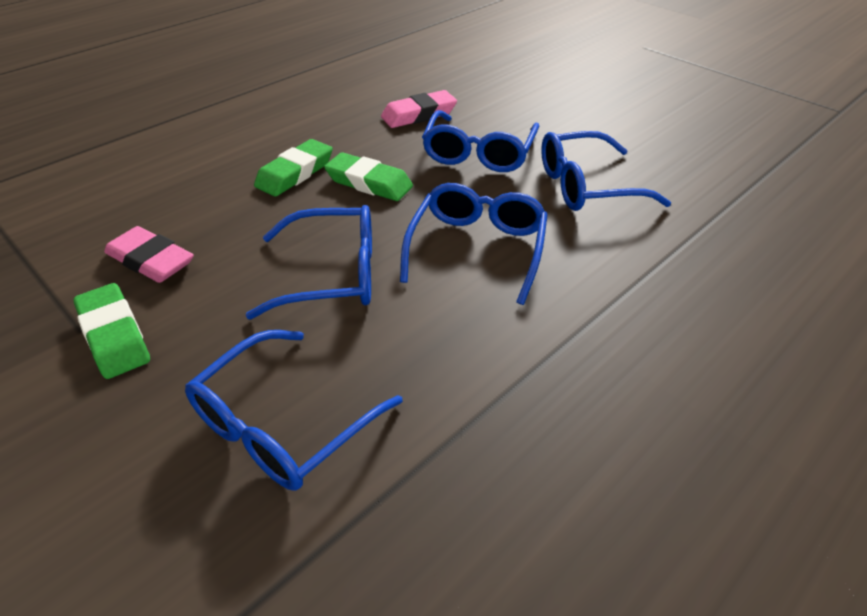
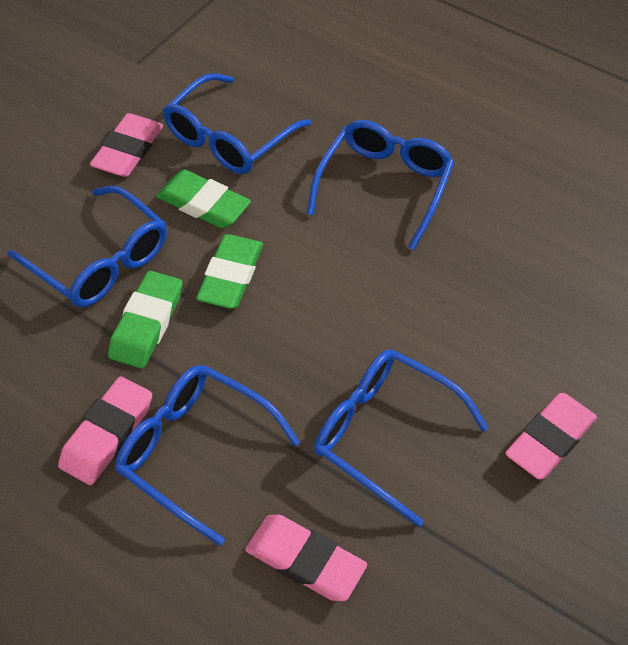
pink eraser: [104,226,194,283] [381,90,457,128] = 2 -> [58,376,152,485] [90,113,163,177] [245,515,367,601] [505,393,597,480] = 4

